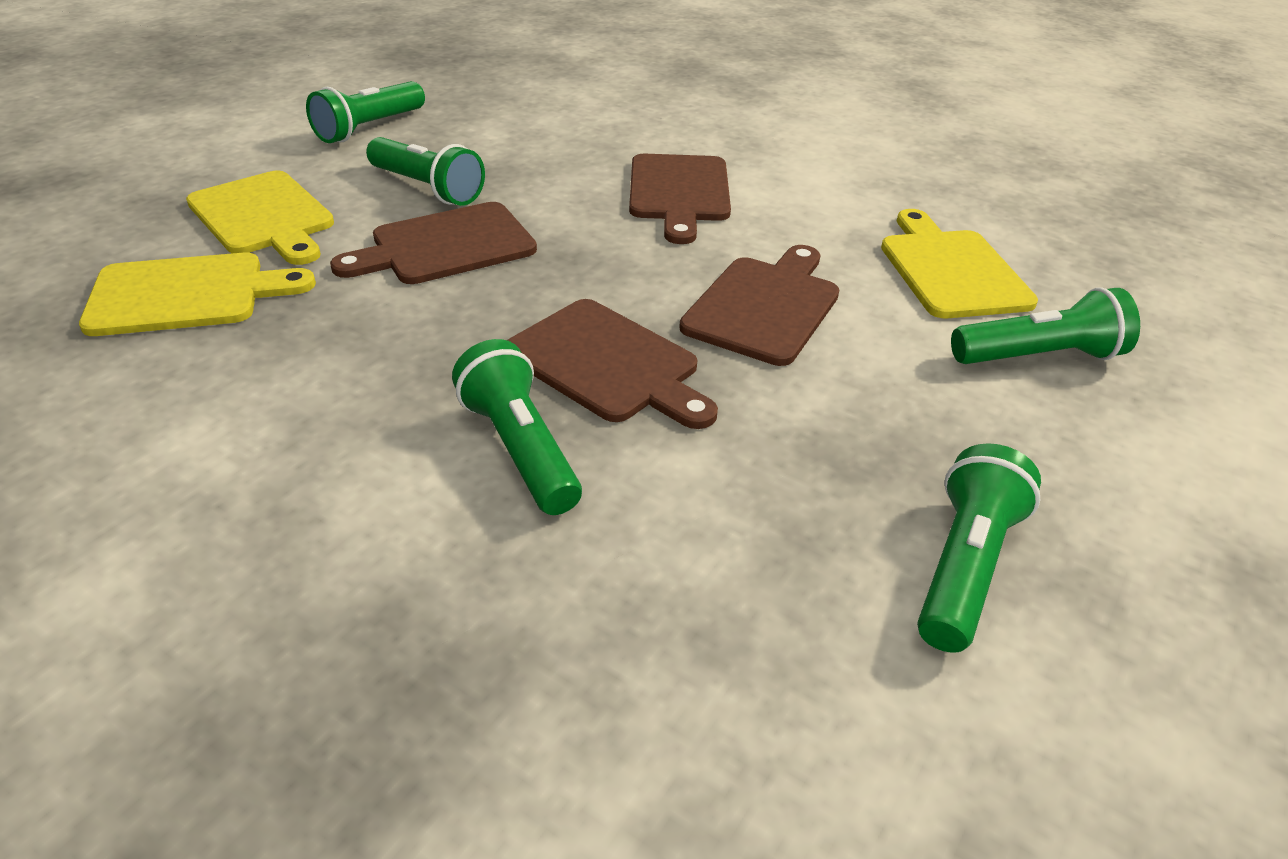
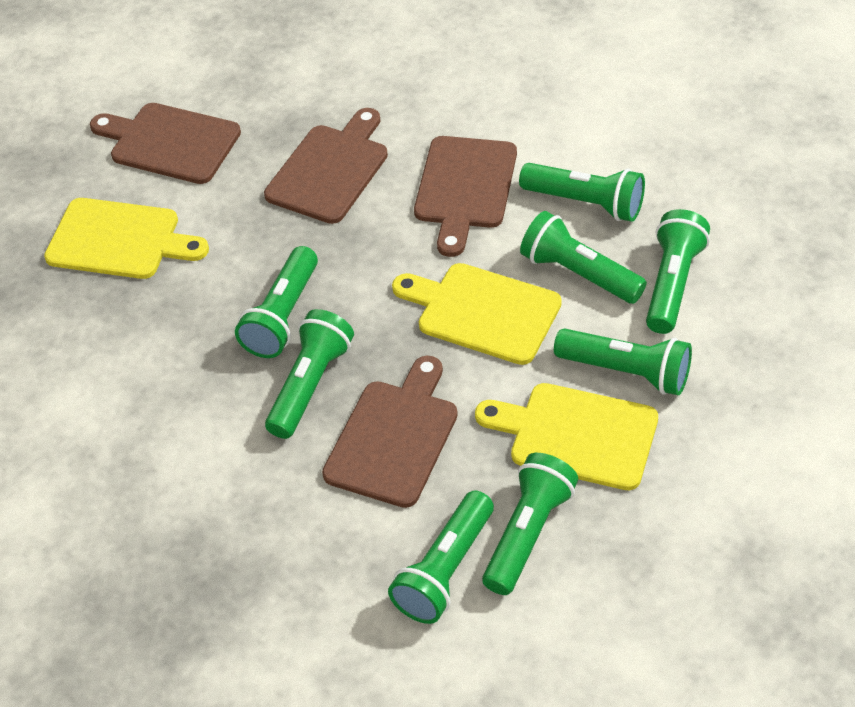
green flashlight: [306,81,425,143] [366,137,485,206] [452,339,582,515] [917,443,1041,653] [951,287,1140,364] = 5 -> [235,246,318,358] [265,309,354,439] [388,491,494,624] [482,453,578,595] [519,163,645,222] [520,211,647,304] [554,329,692,396] [646,209,710,334] = 8

